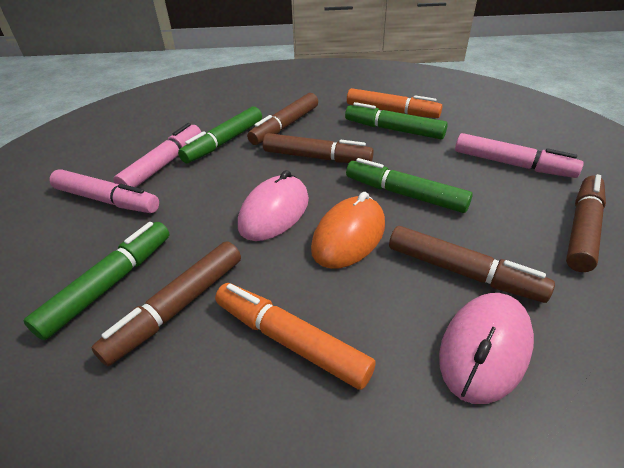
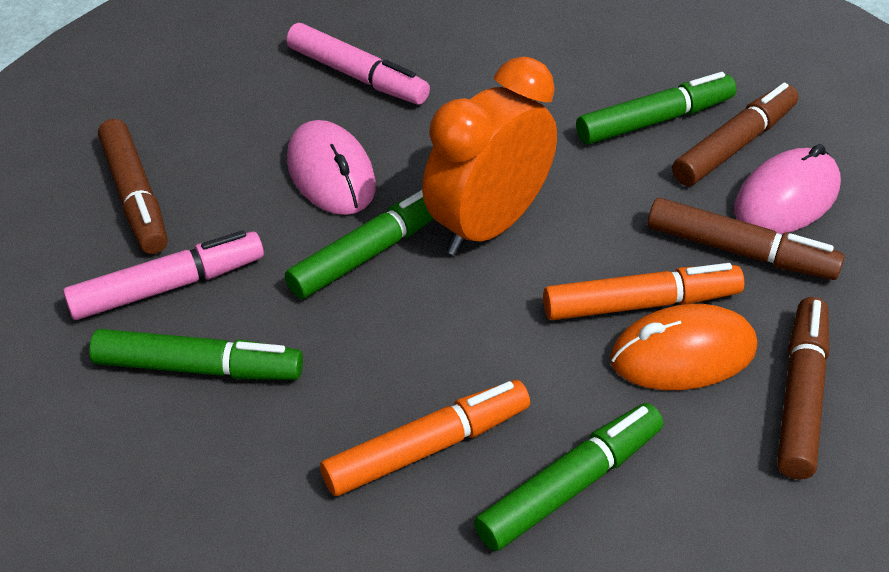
brown marker: [92,241,241,366] [247,93,318,145] [263,133,374,163] [389,226,555,303] [566,174,606,272] = 5 -> [98,119,168,254] [648,198,845,280] [672,83,798,186] [777,297,829,479] = 4
orange clock: none = 0 -> [422,56,557,255] = 1
pink marker: [49,169,159,213] [113,123,201,187] [455,133,584,178] = 3 -> [63,230,264,320] [286,23,430,104] = 2

